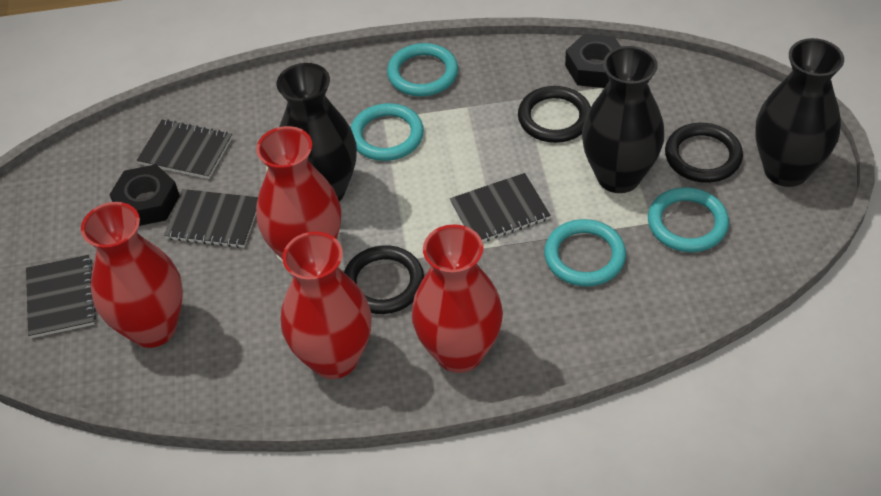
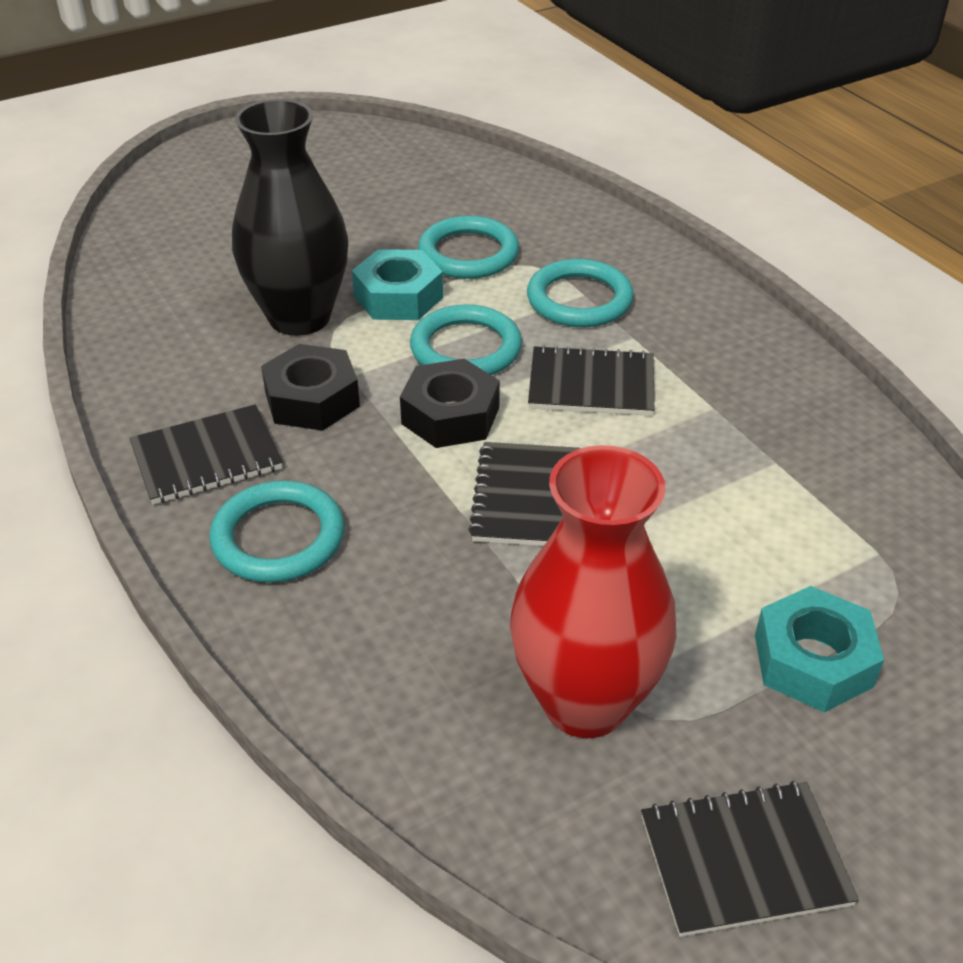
black ring: [344,245,424,314] [518,86,591,143] [665,123,743,183] = 3 -> none = 0
black vase: [277,63,357,202] [582,46,664,193] [755,38,844,187] = 3 -> [232,99,348,336] = 1
red vase: [81,202,183,348] [256,126,341,259] [281,231,372,379] [412,224,503,373] = 4 -> [510,445,677,738] = 1
turquoise nut: none = 0 -> [352,249,443,320] [755,586,884,712] = 2

